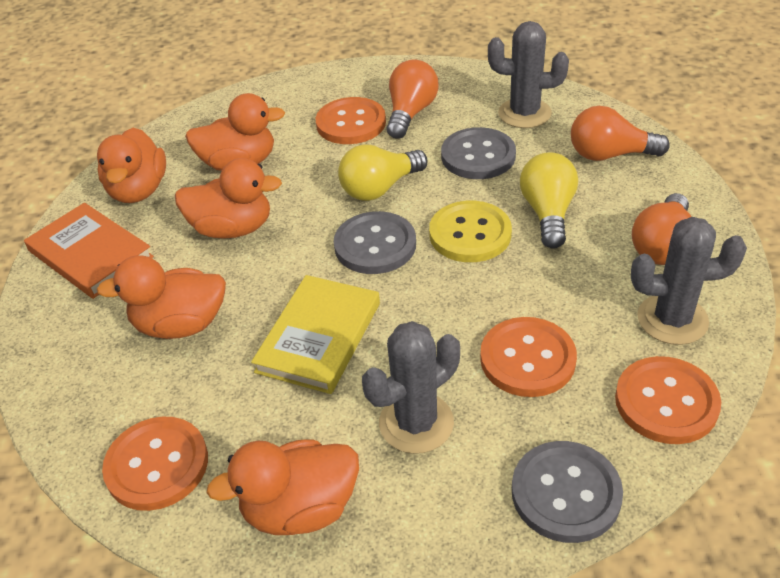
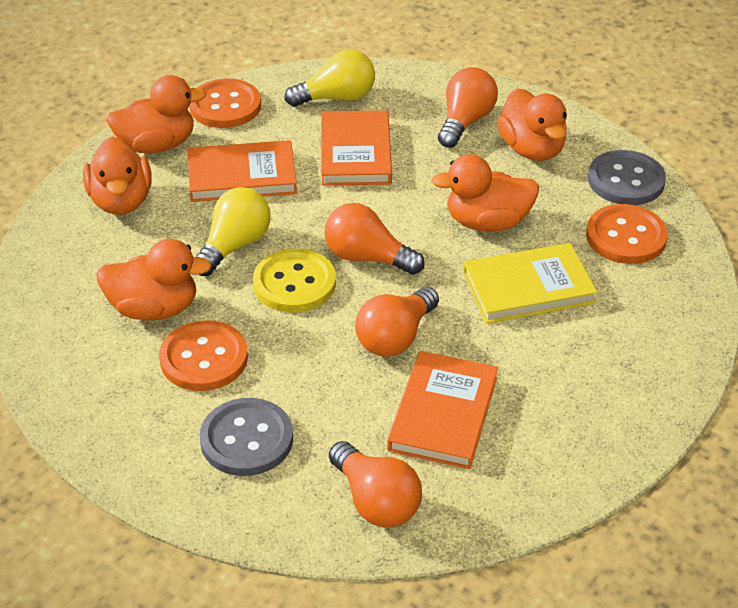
grey button: [334,211,416,274] [441,127,516,179] [512,441,623,543] = 3 -> [200,398,293,476] [588,150,666,205] = 2
grey cactus: [362,321,460,454] [488,21,569,128] [631,217,747,345] = 3 -> none = 0
orange book: [24,203,154,299] = 1 -> [188,140,297,202] [321,111,392,186] [387,351,498,469] = 3
orange button: [102,417,208,511] [316,97,386,144] [480,317,577,397] [615,356,721,444] = 4 -> [159,320,248,391] [189,79,261,128] [586,204,668,264] = 3
orange light bulb: [387,59,439,138] [571,106,670,161] [632,193,692,265] = 3 -> [324,203,425,275] [329,441,422,528] [355,287,439,357] [438,67,498,148] = 4

